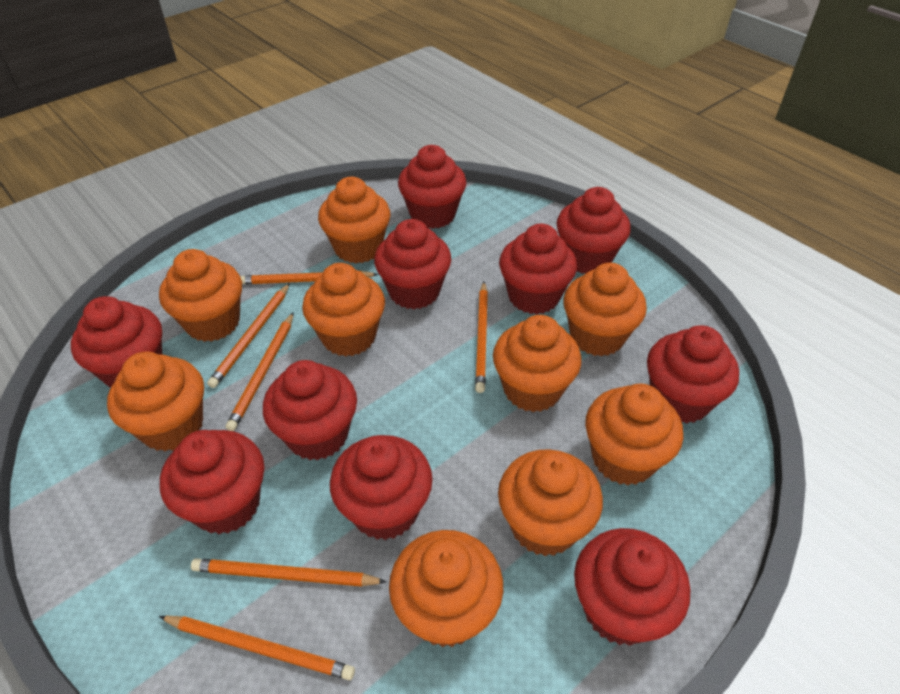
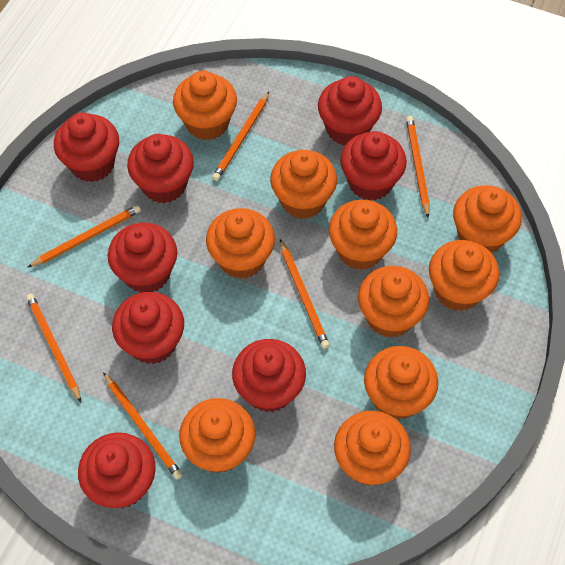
orange cupcake: [107,351,204,451] [159,249,242,342] [302,263,385,357] [318,177,391,263] [389,530,503,648] [493,315,582,412] [498,449,603,556] [563,263,647,356] [585,384,683,485] = 9 -> [173,71,237,140] [179,398,256,473] [206,208,275,279] [270,150,337,219] [329,200,397,270] [334,411,411,486] [358,266,429,338] [364,346,438,420] [429,240,499,311] [453,185,522,253] = 10
red cupcake: [71,296,163,387] [160,430,264,534] [263,360,357,461] [330,435,433,540] [374,219,451,309] [398,145,467,229] [499,224,577,314] [556,187,631,274] [574,528,690,646] [647,325,739,424] = 10 -> [54,113,119,182] [78,432,156,508] [108,223,177,293] [112,292,184,364] [127,134,194,203] [232,339,306,412] [318,76,382,145] [340,131,407,200] = 8

